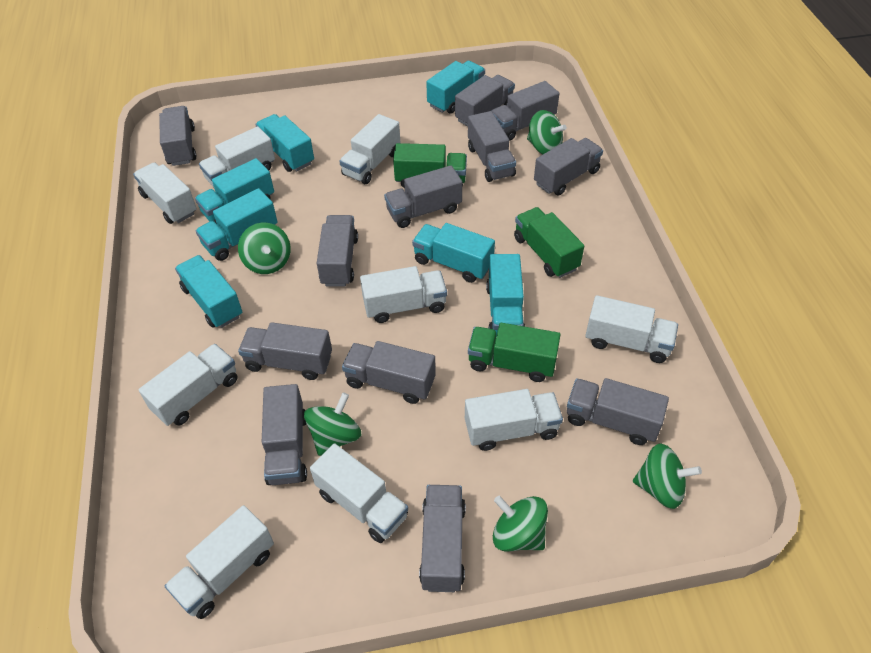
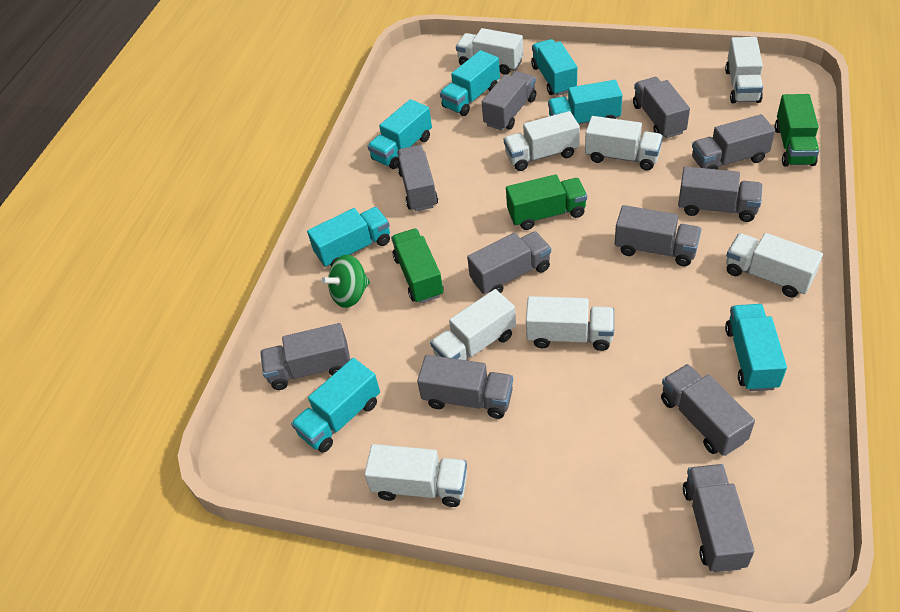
green spinning top: [238,222,291,274] [304,392,361,456] [493,496,548,552] [527,110,567,154] [633,443,702,509] = 5 -> [321,255,370,308] = 1
grey truck: [159,106,196,166] [238,322,332,380] [262,384,307,485] [317,215,358,286] [342,341,436,404] [384,165,462,228] [419,485,466,592] [455,75,515,126] [468,111,516,182] [492,81,559,141] [534,138,603,195] [567,378,669,445] = 12 -> [260,323,350,390] [397,145,438,212] [417,355,513,419] [467,231,551,294] [482,71,536,130] [615,205,701,266] [633,77,690,138] [661,364,755,456] [678,166,762,222] [683,464,755,572] [692,114,775,170] = 11
white truck: [133,163,197,224] [139,344,238,426] [164,505,274,619] [199,127,275,187] [310,444,408,543] [339,114,400,184] [360,266,447,323] [465,389,563,451] [585,295,678,363] = 9 -> [364,444,467,507] [430,289,516,360] [456,28,523,75] [504,111,580,171] [526,296,614,351] [585,116,663,170] [725,37,763,103] [726,233,823,297] = 8

